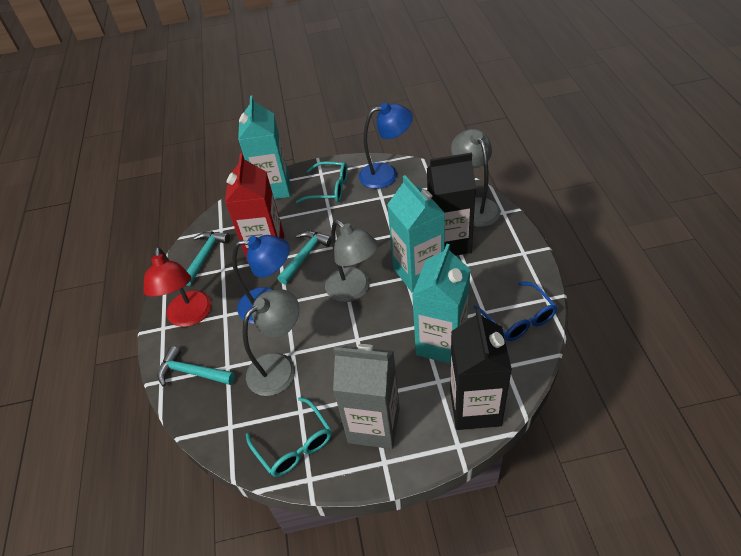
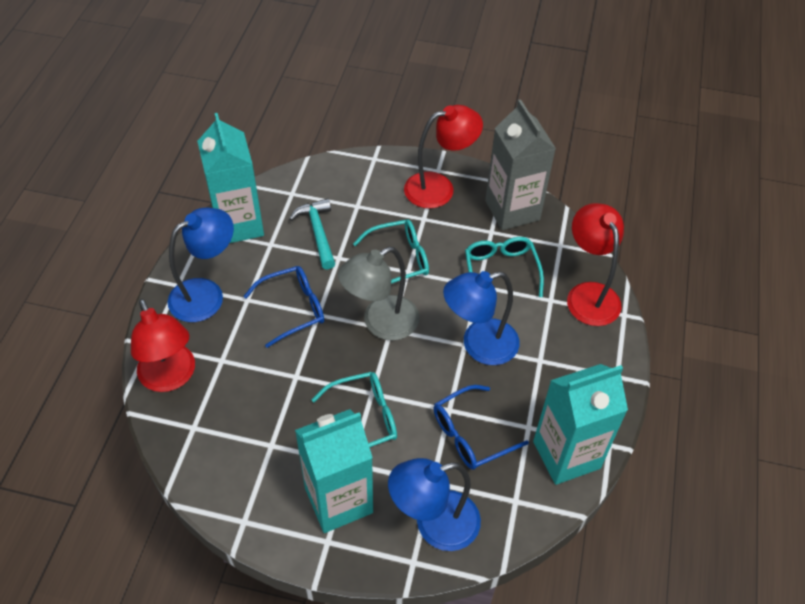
black carton: [427,152,476,256] [450,309,512,430] = 2 -> none = 0
blue glasses: [474,282,557,341] = 1 -> [243,266,324,348] [434,385,529,470] = 2
blue lamp: [232,235,290,324] [359,103,413,189] = 2 -> [168,208,234,322] [388,458,481,551] [443,271,520,365] = 3
grey lamp: [243,289,299,396] [325,220,379,302] [451,129,501,227] = 3 -> [338,247,419,341] = 1
red carton: [225,153,284,263] = 1 -> none = 0
red lamp: [144,247,211,327] = 1 -> [131,299,195,392] [404,105,483,209] [567,203,624,326] = 3
turquoise glasses: [246,397,332,477] [296,161,348,204] = 2 -> [312,372,397,447] [353,219,429,284] [465,237,544,297] = 3
turquoise hammer: [157,346,235,386] [187,231,230,286] [277,231,332,284] = 3 -> [289,198,335,269] = 1

